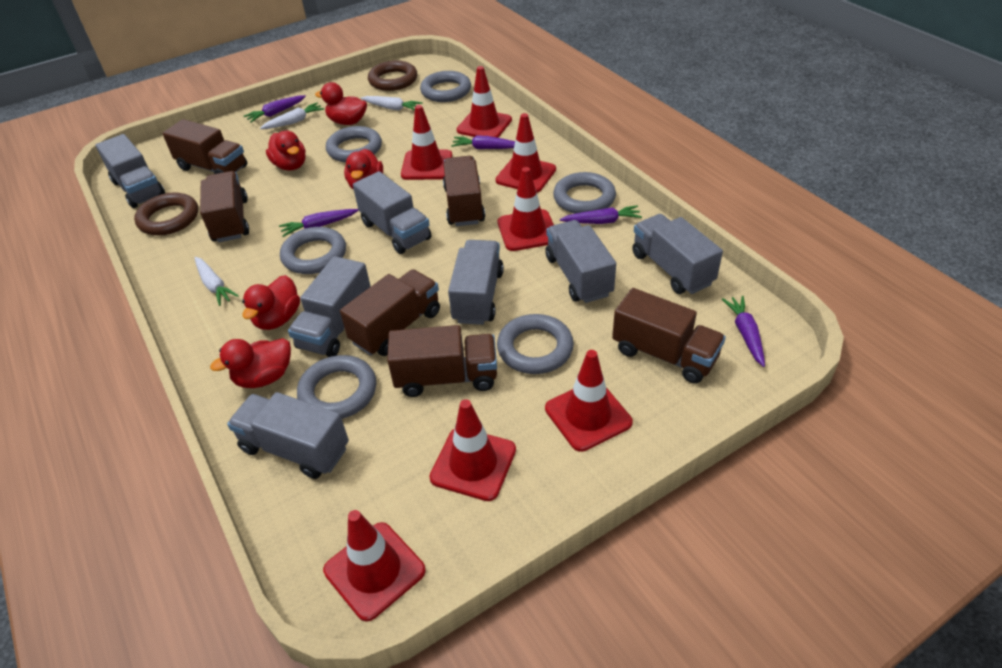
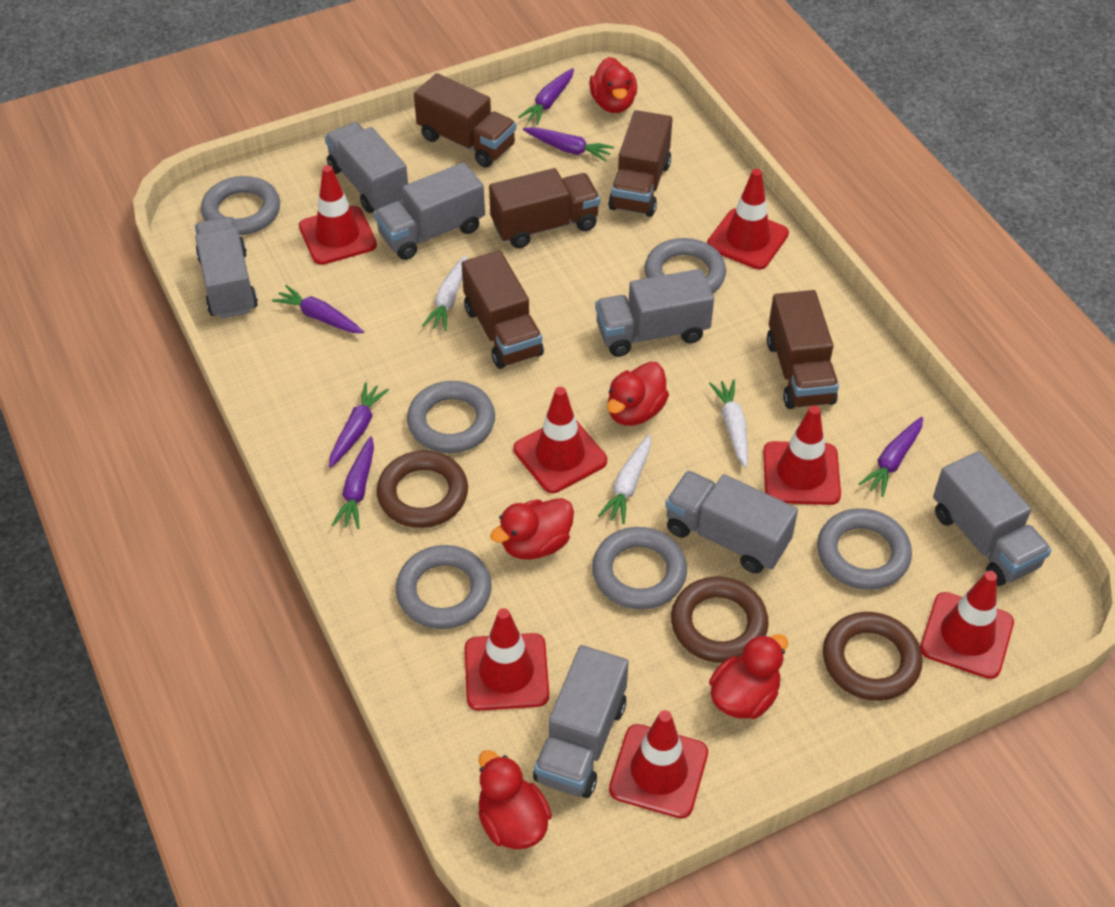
brown ring: [134,192,198,235] [368,61,417,91] = 2 -> [377,451,468,528] [671,577,769,663] [823,612,923,701] = 3
brown truck: [162,119,247,174] [200,171,249,242] [340,269,440,356] [387,325,497,397] [443,156,485,226] [612,288,726,384] = 6 -> [414,73,516,168] [462,250,544,369] [489,168,600,248] [608,110,672,217] [767,290,839,409] = 5
purple carrot: [244,95,306,123] [279,209,359,237] [451,135,515,149] [560,206,642,224] [722,296,765,367] = 5 -> [272,285,364,333] [329,382,389,468] [332,436,374,529] [518,68,574,125] [523,127,614,162] [859,417,923,497] = 6

